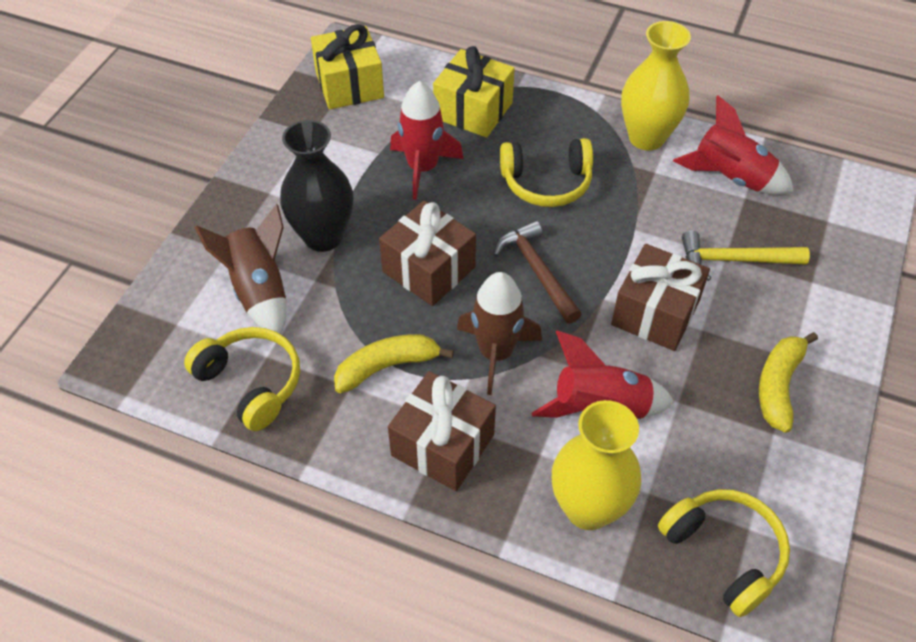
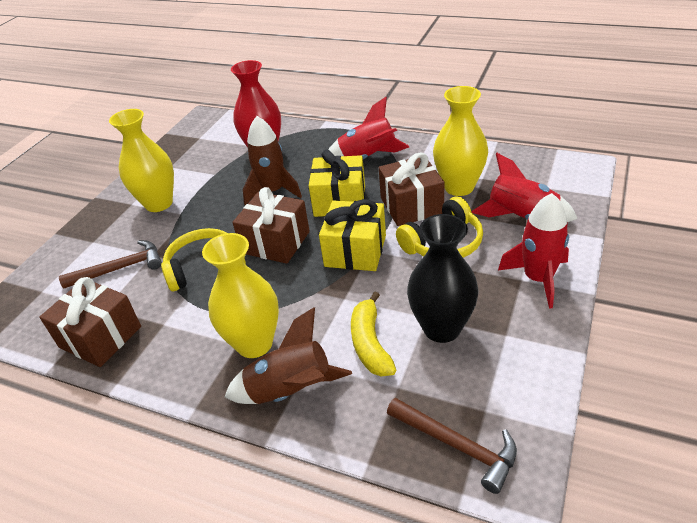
brown hammer: [494,221,582,324] = 1 -> [59,240,162,289] [387,398,517,494] = 2
red vase: none = 0 -> [231,60,281,148] = 1
yellow banana: [334,334,454,393] [759,332,818,433] = 2 -> [351,292,396,377] = 1
yellow hammer: [682,230,810,281] = 1 -> none = 0
yellow headphones: [184,327,300,431] [500,138,593,207] [658,489,790,617] = 3 -> [161,228,246,291] [396,196,483,258] = 2
yellow vase: [552,400,641,530] [621,21,691,151] = 2 -> [109,109,174,212] [202,233,279,358] [433,86,488,196] = 3

